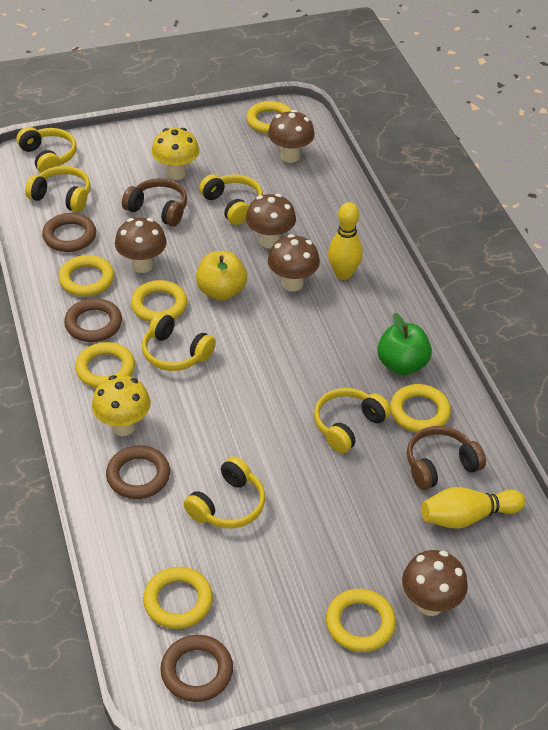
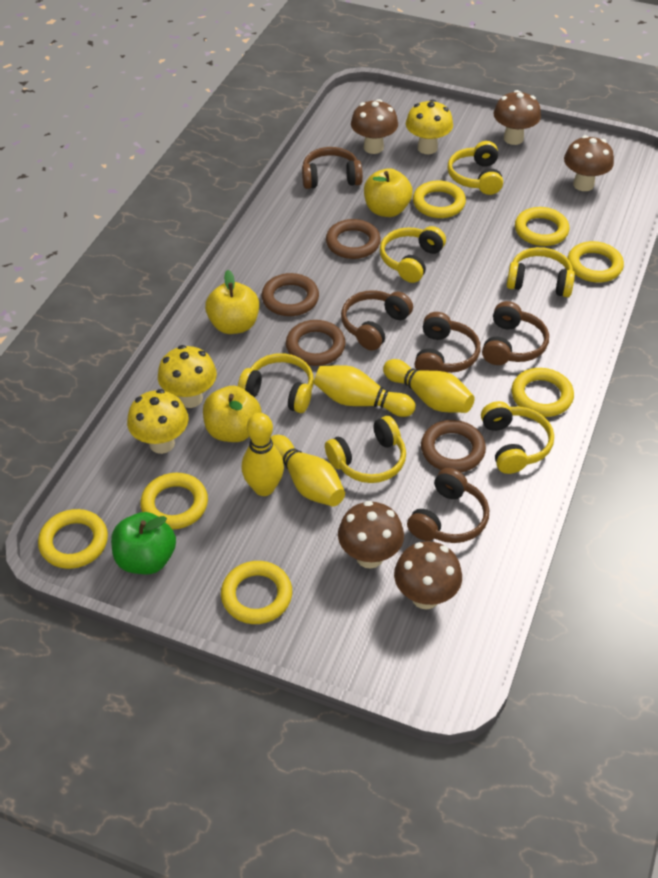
brown headphones: [122,178,187,226] [407,426,486,490] = 2 -> [302,147,363,189] [341,290,413,351] [407,468,489,543] [415,312,480,373] [482,301,549,365] = 5
yellow apple: [196,251,247,300] = 1 -> [203,386,261,442] [205,270,259,334] [364,168,413,217] = 3
yellow bowling pin: [328,202,363,280] [421,487,525,529] = 2 -> [242,413,284,496] [271,435,345,507] [314,365,415,417] [383,359,475,413] = 4
yellow mushroom: [92,375,151,436] [152,128,199,180] = 2 -> [127,389,189,454] [158,345,217,408] [406,99,453,154] = 3

